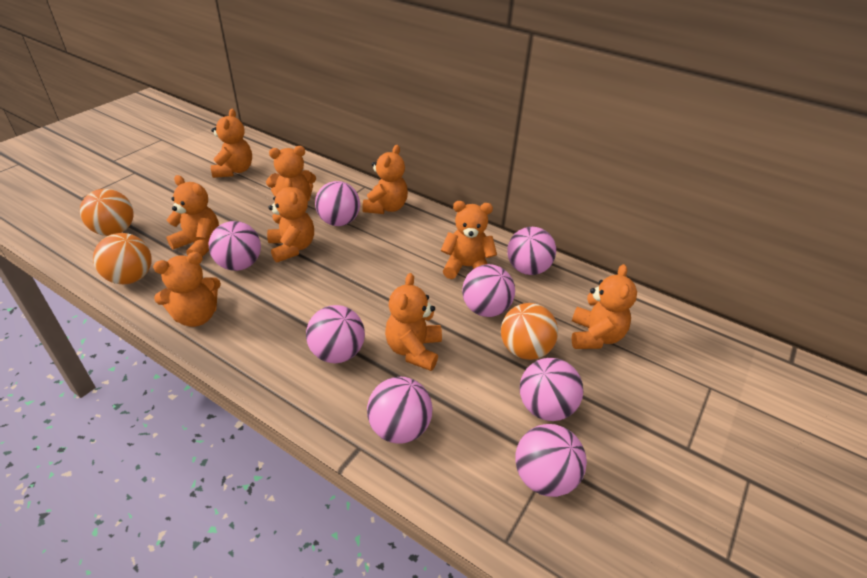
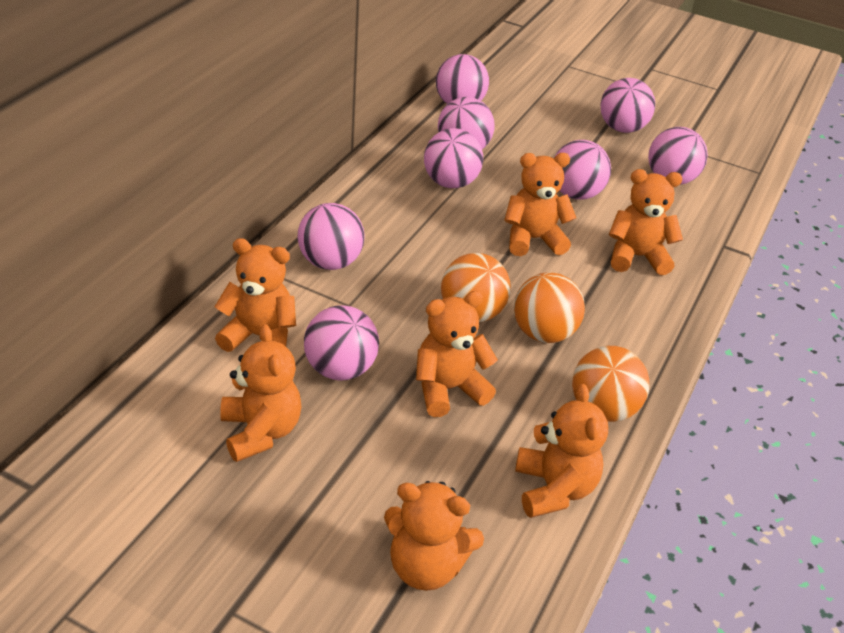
orange teddy bear: [153,252,221,327] [166,175,219,257] [211,109,252,178] [266,146,316,201] [267,178,314,263] [362,145,408,214] [385,273,442,371] [441,201,497,279] [571,264,637,349] = 9 -> [214,238,296,352] [220,324,301,462] [384,481,484,591] [416,291,498,417] [504,153,576,256] [515,384,608,518] [609,169,683,275] = 7

